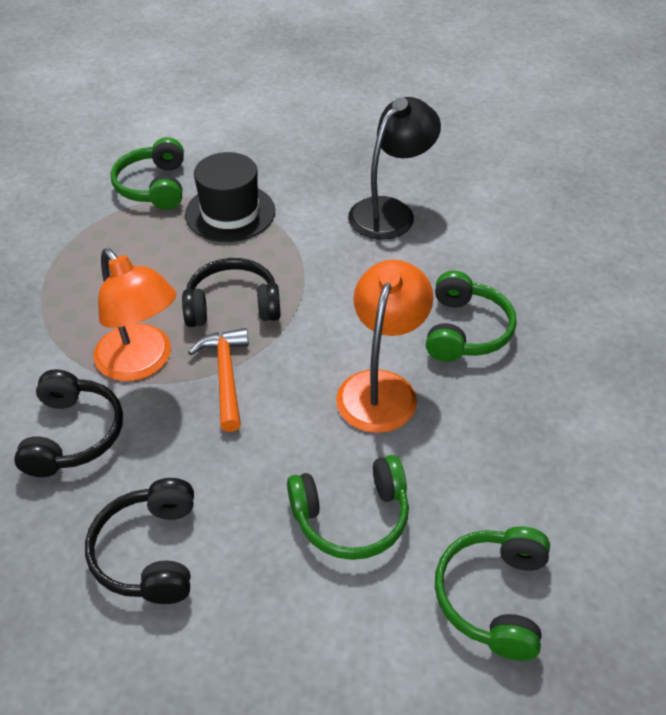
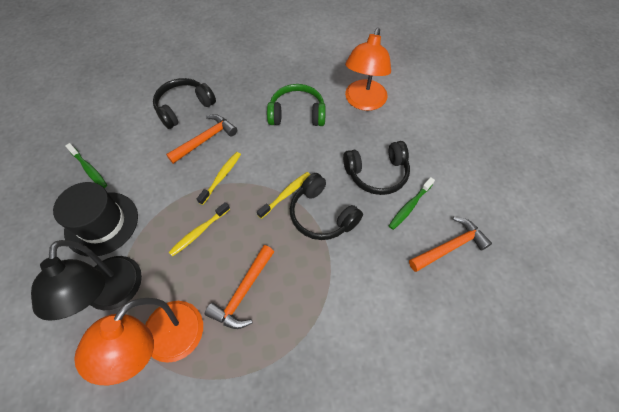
green headphones: [111,137,184,210] [287,455,409,560] [426,271,517,362] [435,526,550,661] = 4 -> [267,84,326,126] = 1
green toothbrush: none = 0 -> [65,143,107,188] [389,177,435,230] = 2
orange hammer: [188,328,249,432] = 1 -> [166,114,237,164] [205,245,274,329] [409,217,492,272] = 3
yellow toothbrush: none = 0 -> [169,202,230,257] [197,152,241,205] [257,172,311,219] = 3

